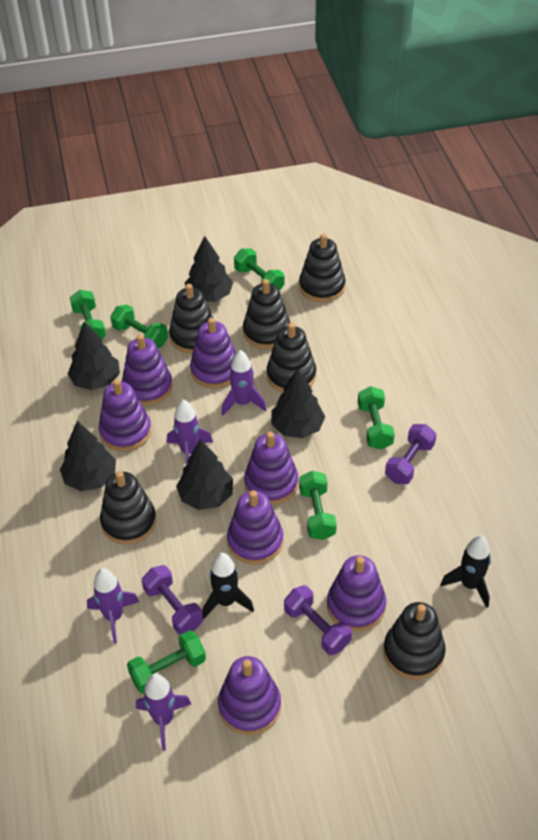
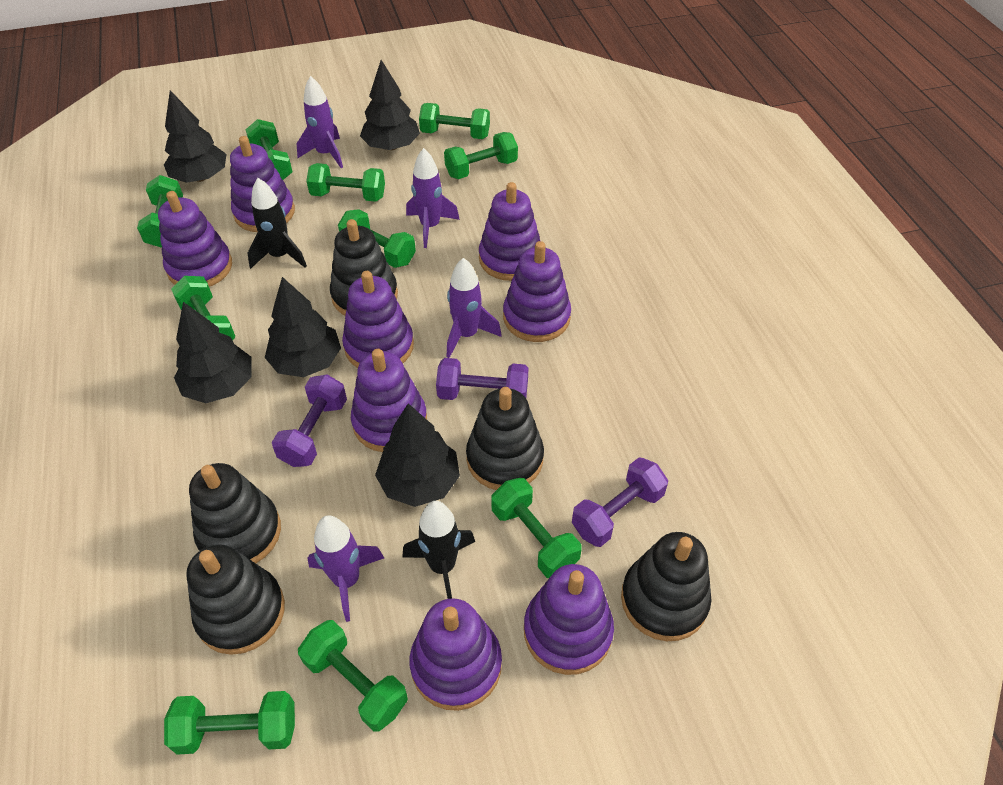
black stacking toy: [100,471,156,545] [169,284,213,354] [243,279,290,349] [267,323,316,393] [299,234,346,302] [384,602,446,680] = 6 -> [186,544,285,655] [189,463,281,563] [330,219,398,315] [466,387,544,490] [621,532,712,641] = 5
green dumbbell: [70,290,106,339] [110,304,168,348] [127,630,206,694] [234,249,285,291] [299,471,337,540] [358,386,395,450] = 6 -> [137,175,183,247] [164,691,295,755] [171,276,235,340] [245,119,293,180] [298,620,408,732] [306,163,385,202] [338,209,416,268] [419,103,490,139] [444,132,518,179] [491,478,581,578] = 10
purple stacking toy: [99,379,151,451] [122,334,173,405] [190,318,236,389] [218,656,281,735] [227,490,283,565] [244,432,298,505] [327,555,386,631] = 7 -> [158,191,232,287] [230,136,295,232] [342,271,414,368] [351,349,427,452] [410,598,502,711] [479,182,540,281] [503,241,571,342] [524,564,614,675] = 8

